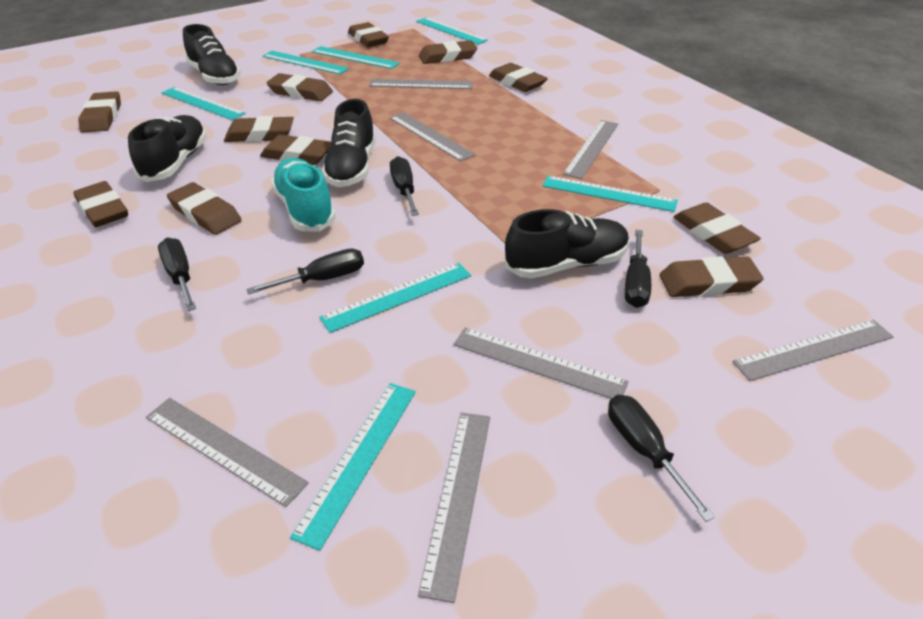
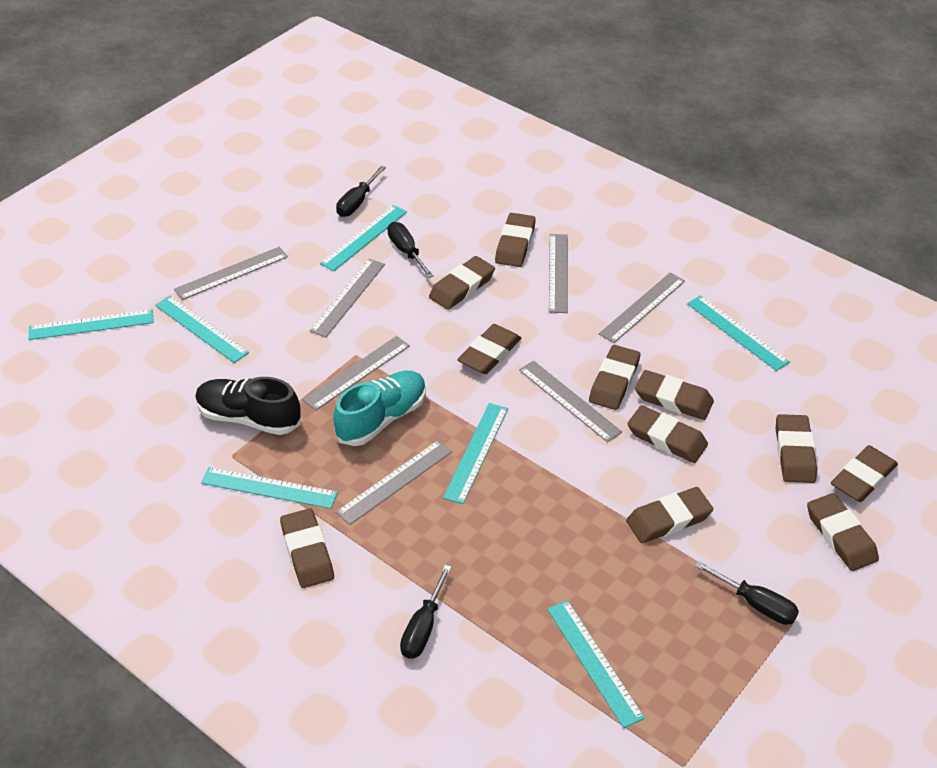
black screwdriver: [158,238,196,311] [246,248,364,295] [390,156,419,216] [608,395,715,522] [625,230,651,308] = 5 -> [336,166,386,217] [387,222,434,278] [400,565,452,659] [694,561,799,625] = 4
black shoe: [128,115,207,182] [183,24,241,85] [322,99,376,187] [505,209,629,279] = 4 -> [195,377,301,435] = 1

